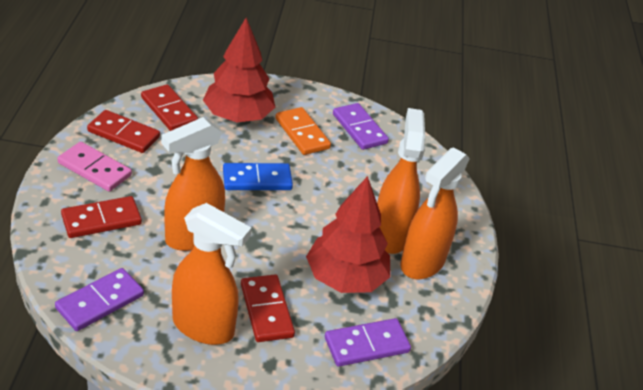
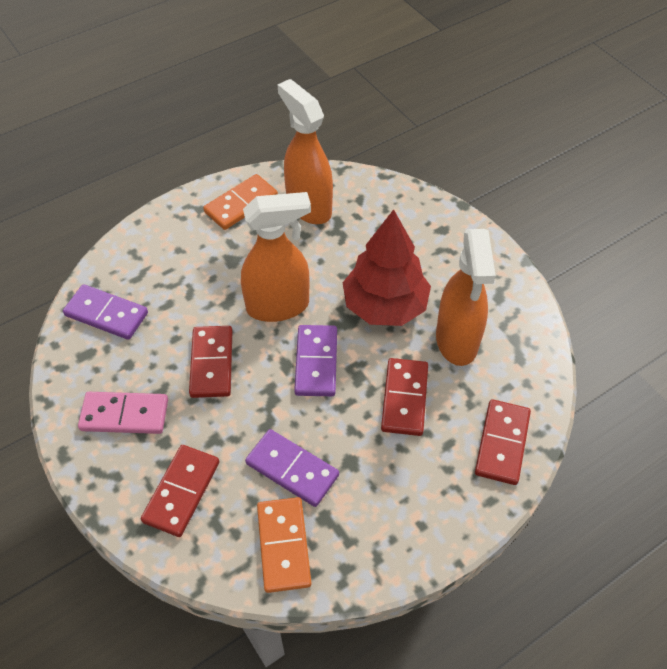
blue domino: [223,163,293,190] = 1 -> none = 0
orange domino: [275,107,331,155] = 1 -> [203,174,278,230] [257,497,312,593] = 2
orange spray bottle: [161,117,225,251] [172,203,252,345] [377,108,425,254] [401,147,470,279] = 4 -> [241,192,311,322] [277,79,333,224] [436,229,496,366] = 3
red tree: [203,18,275,122] [306,176,391,293] = 2 -> [343,209,431,326] = 1

